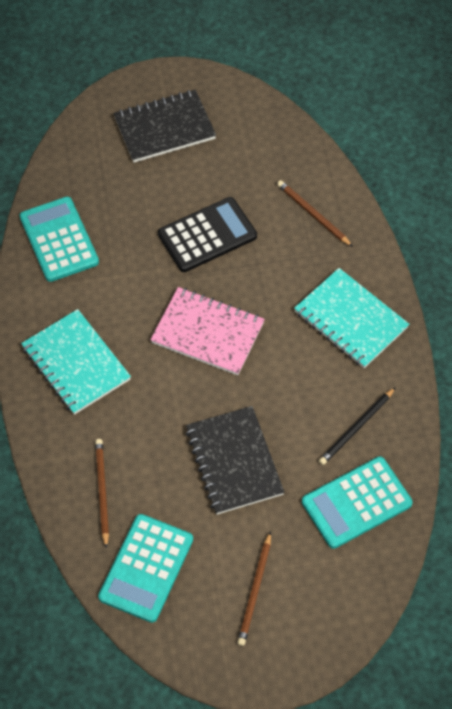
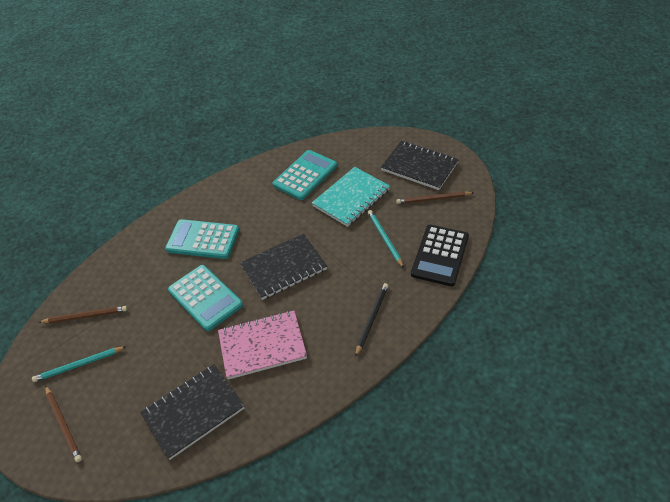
black notebook: [114,90,216,162] [186,406,284,515] = 2 -> [140,364,245,460] [240,234,327,300] [381,141,459,190] = 3
turquoise notebook: [21,309,131,415] [294,268,409,368] = 2 -> [312,167,390,227] = 1
turquoise pencil: none = 0 -> [32,346,127,382] [368,210,404,268] = 2

